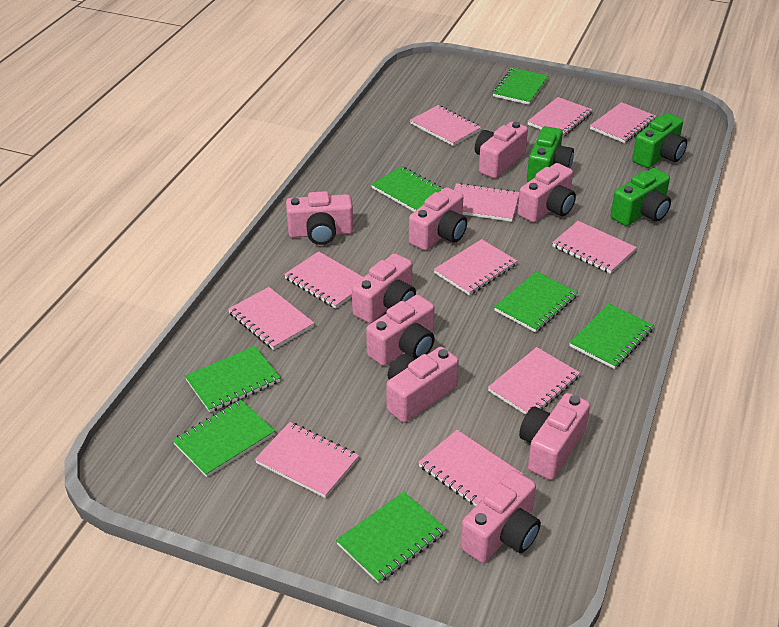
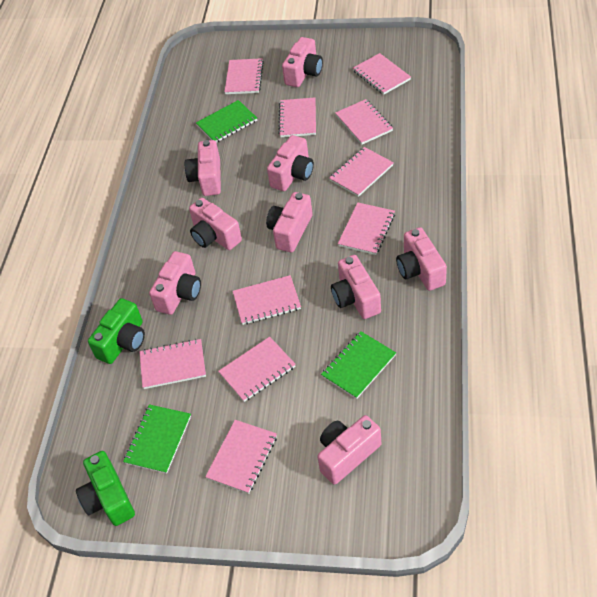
green camera: [527,126,574,182] [611,168,671,226] [632,113,687,168] = 3 -> [76,451,135,526] [88,298,145,364] = 2
green notebook: [173,400,275,477] [185,346,281,412] [336,492,446,583] [371,166,444,212] [493,68,548,105] [494,271,578,333] [569,303,654,369] = 7 -> [123,404,191,474] [196,100,257,143] [321,331,396,399] = 3
pink notebook: [228,287,314,350] [255,422,359,498] [284,251,363,309] [410,105,481,146] [418,430,523,506] [434,239,517,295] [454,183,519,222] [488,347,580,415] [527,97,593,138] [552,221,637,274] [590,102,656,143] = 11 -> [139,339,206,389] [205,420,277,494] [218,337,296,402] [224,58,264,94] [233,275,301,325] [278,97,316,137] [329,147,394,197] [335,99,393,145] [338,202,395,255] [353,53,411,95] = 10

